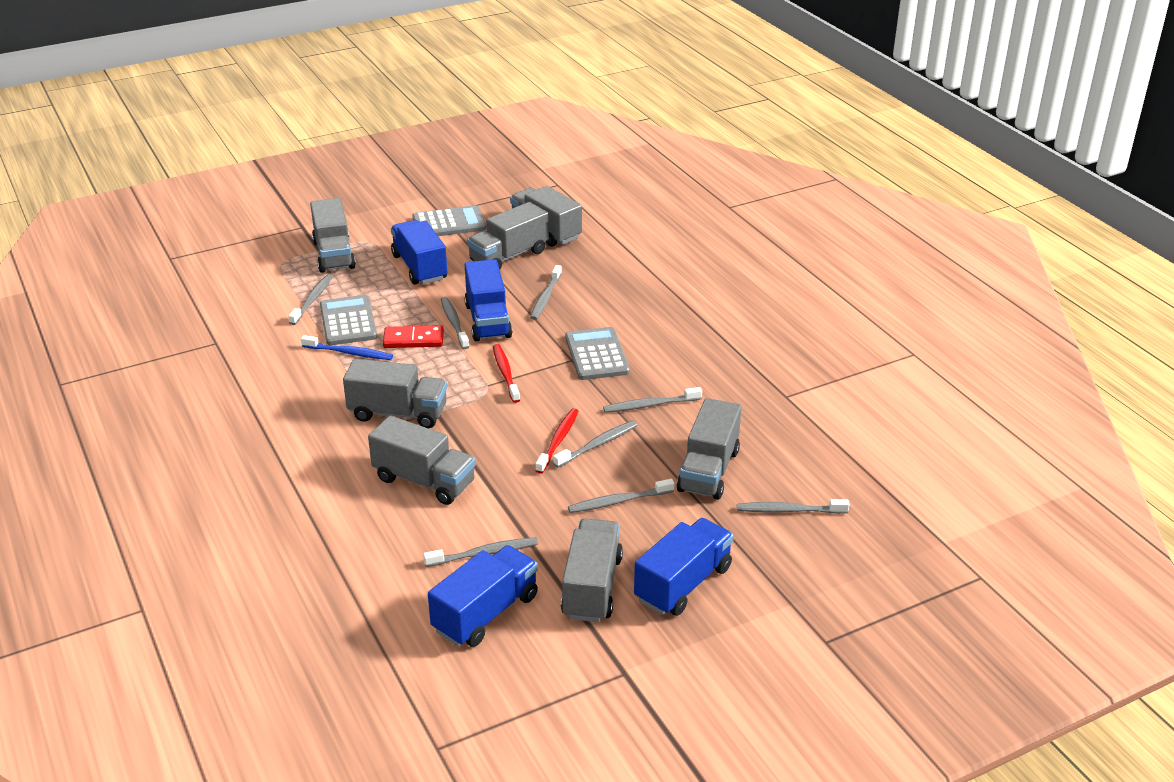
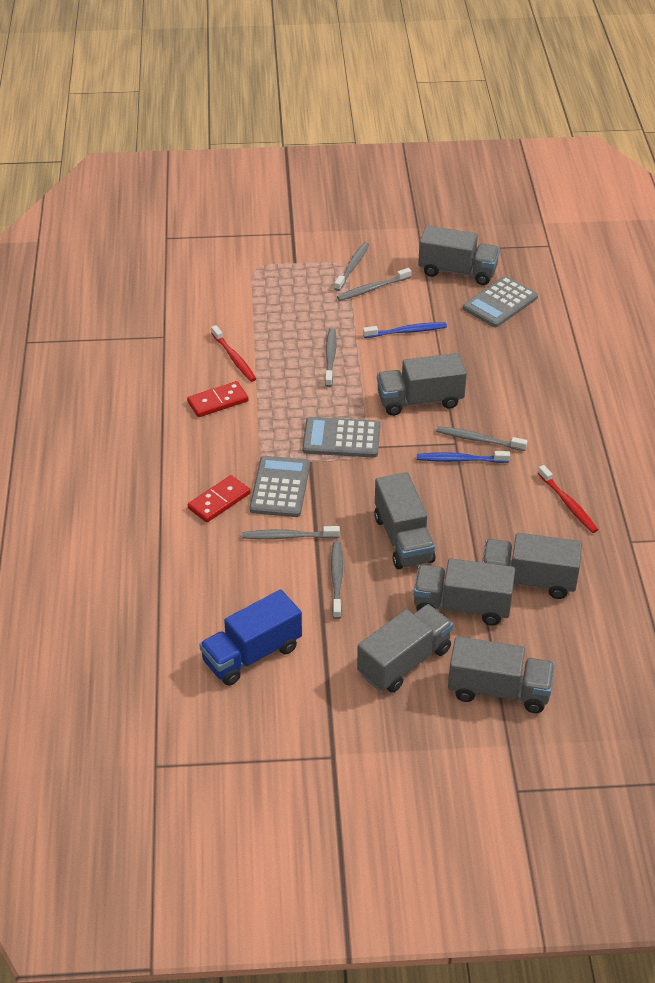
blue toothbrush: [301,335,393,360] = 1 -> [363,322,447,338] [417,451,510,463] = 2
blue truck: [391,220,447,285] [428,545,538,647] [464,259,512,341] [634,518,734,616] = 4 -> [199,590,302,685] = 1
grey toothbrush: [288,274,333,325] [423,537,538,567] [441,297,469,349] [530,265,562,320] [553,420,638,468] [568,479,675,513] [603,387,702,413] [737,499,850,514] = 8 -> [242,526,340,539] [325,328,337,387] [331,541,343,619] [334,242,370,291] [337,268,411,301] [436,426,528,451] = 6
red domino: [383,325,444,348] = 1 -> [187,381,248,417] [188,475,250,522] = 2

